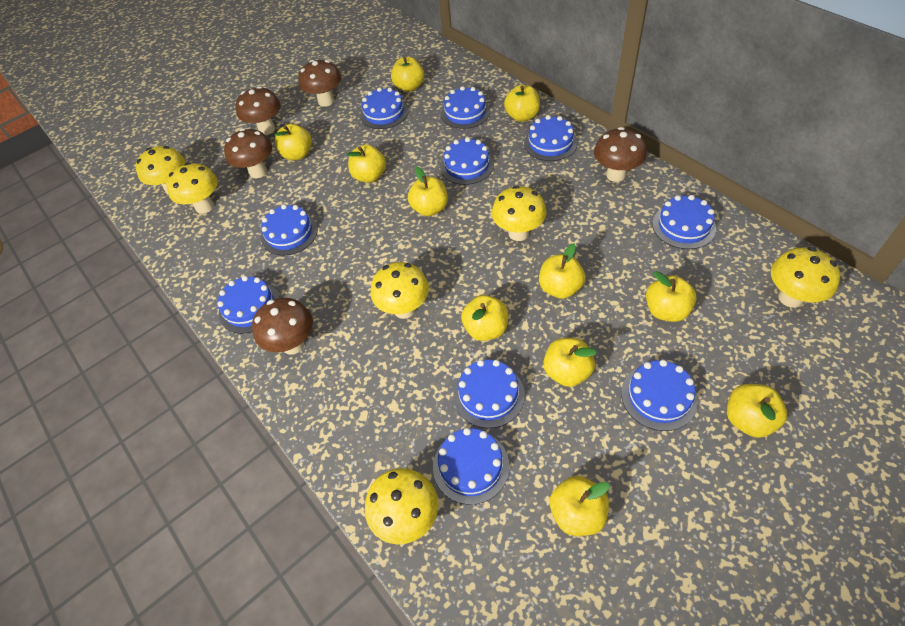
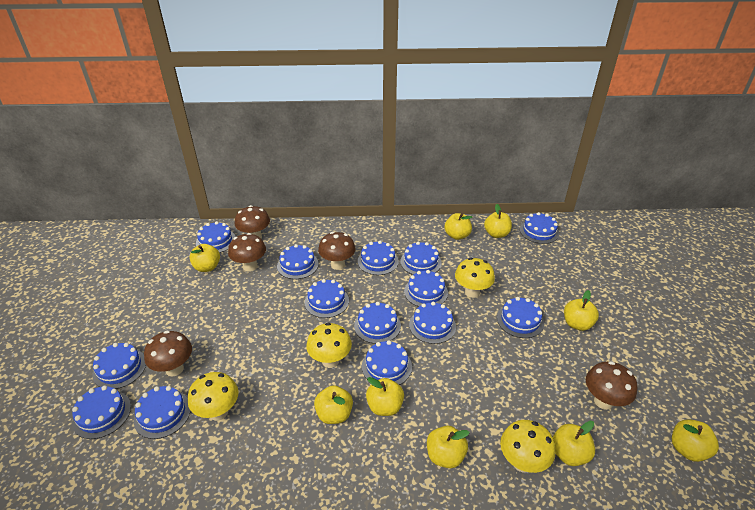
blue cake: [217,276,280,334] [261,204,318,256] [360,88,409,129] [433,428,510,505] [440,137,494,185] [441,86,490,129] [453,360,525,428] [524,115,578,161] [621,360,698,431] [652,195,716,249] = 10 -> [72,385,131,439] [92,343,146,389] [134,386,190,439] [196,221,236,253] [277,244,319,279] [304,279,349,318] [354,302,401,344] [358,241,399,275] [362,340,412,385] [401,241,442,275] [404,270,448,307] [409,302,456,344] [497,297,544,338] [520,212,559,244] = 14
yellow apple: [274,124,312,160] [347,145,386,182] [391,57,424,92] [408,166,448,216] [461,295,508,341] [504,85,540,122] [539,243,585,299] [543,338,597,387] [550,476,610,536] [646,271,697,322] [727,384,787,438] = 11 -> [190,244,220,272] [314,385,353,424] [366,377,404,416] [427,426,470,468] [445,213,472,240] [484,204,512,238] [553,421,595,466] [564,290,599,331] [672,419,719,462] = 9
yellow mushroom: [135,146,186,195] [166,163,218,214] [365,468,438,544] [371,262,429,319] [492,185,546,241] [771,247,840,308] = 6 -> [188,372,239,421] [306,323,352,368] [455,258,495,298] [500,420,555,473] = 4

